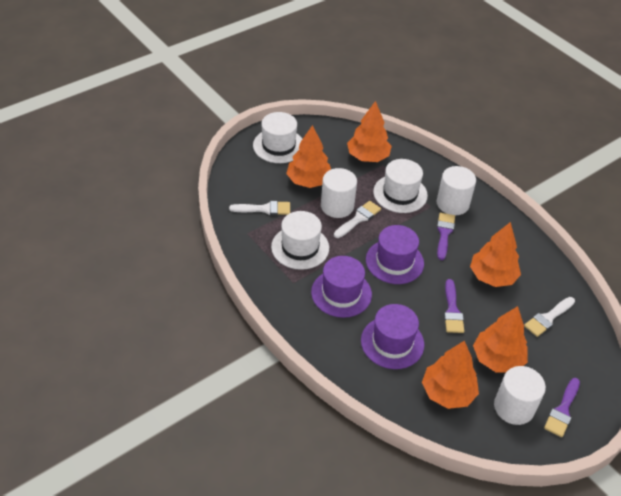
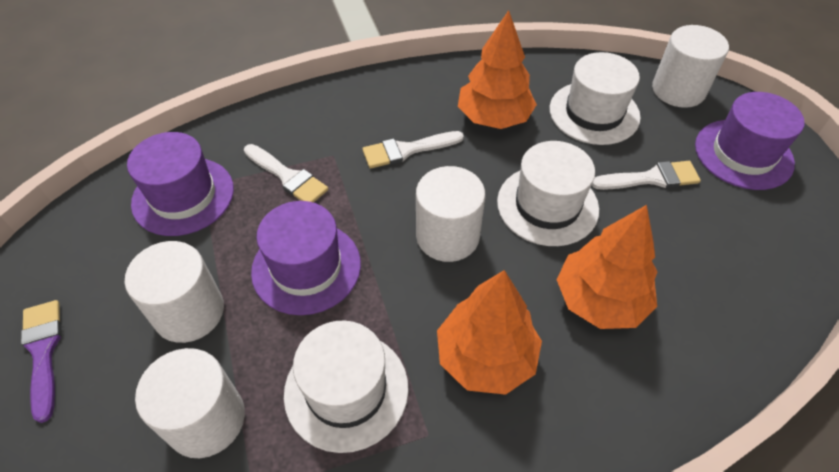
orange tree: [286,125,331,188] [347,101,392,162] [422,340,479,409] [470,222,521,287] [473,306,528,373] = 5 -> [437,270,542,395] [458,10,537,129] [557,205,658,329] = 3
purple brush: [437,213,455,260] [444,279,464,333] [544,378,580,437] = 3 -> [21,300,62,423] = 1
white cylinder: [321,168,357,218] [437,166,476,215] [494,366,546,425] = 3 -> [124,241,224,343] [135,348,245,458] [416,166,486,262] [652,25,729,108] = 4

